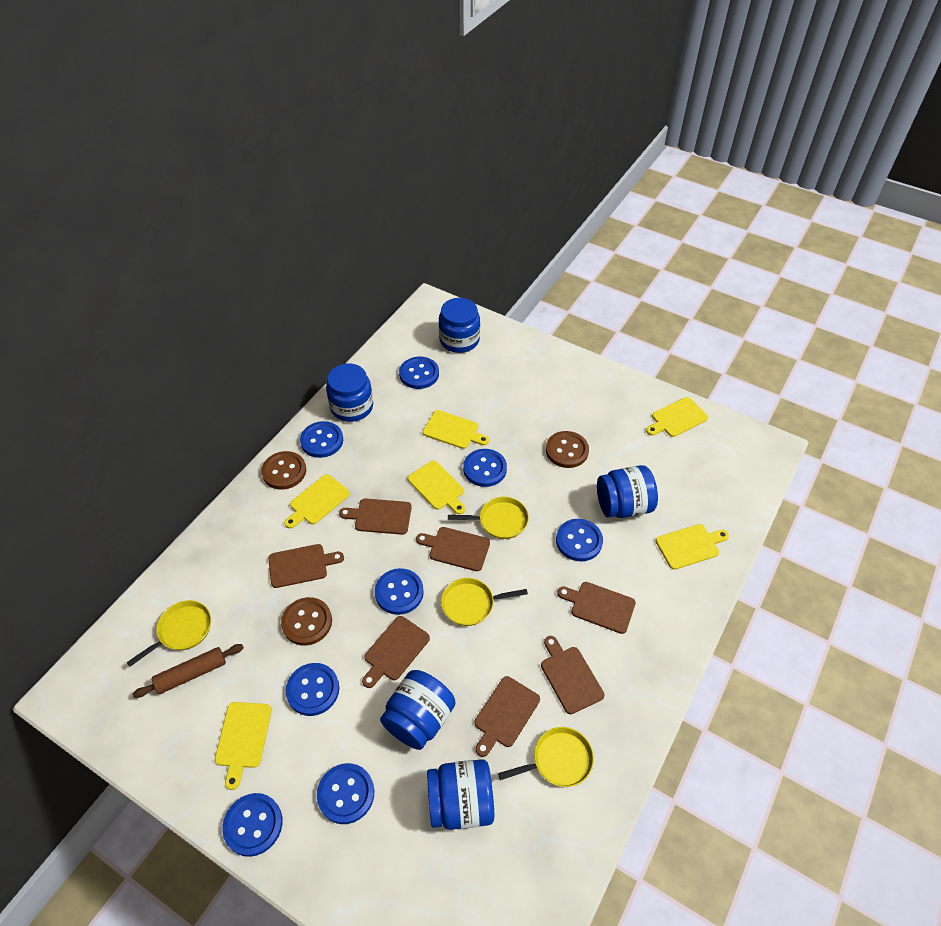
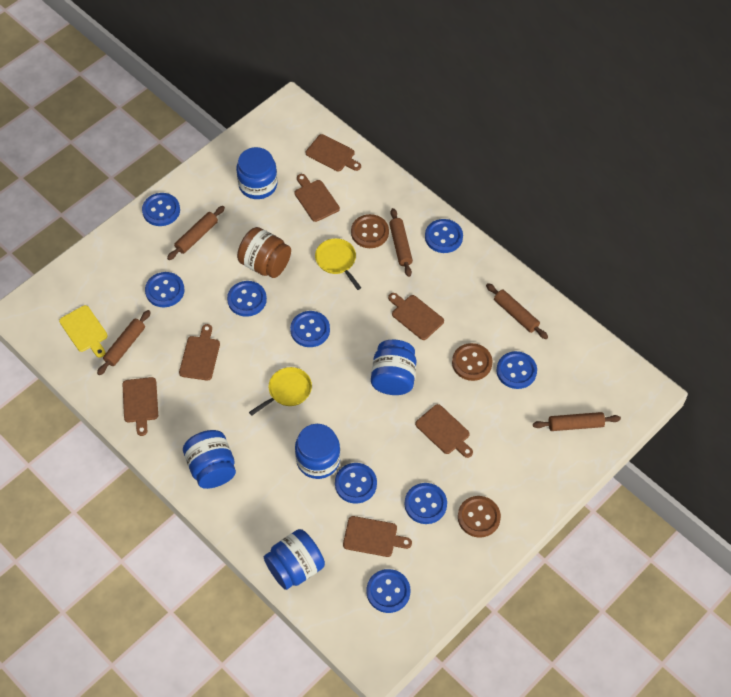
blue button: [222,793,283,857] [286,663,339,716] [300,421,343,458] [317,763,374,824] [375,568,424,615] [399,357,439,389] [463,449,507,487] [556,519,603,561] = 8 -> [142,193,180,226] [145,272,185,307] [227,281,267,317] [290,311,330,347] [335,463,377,504] [367,569,410,613] [405,483,447,524] [425,219,463,253] [496,351,537,389] = 9
brown jar: none = 0 -> [237,227,291,278] = 1
brown rolling pin: [133,644,244,698] = 1 -> [97,310,151,375] [167,206,225,260] [389,208,413,277] [486,283,548,339] [533,412,621,431] = 5
yellow cutting board: [215,702,272,790] [284,474,350,529] [408,460,465,514] [423,410,489,449] [646,397,708,437] [656,524,729,570] = 6 -> [59,305,108,358] = 1
yellow pan: [126,600,211,667] [441,578,528,626] [448,497,529,539] [498,727,594,787] = 4 -> [249,367,312,416] [315,238,361,290] = 2

